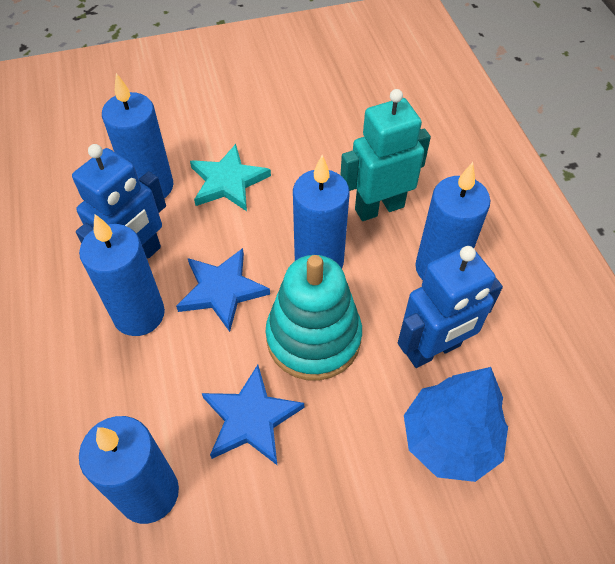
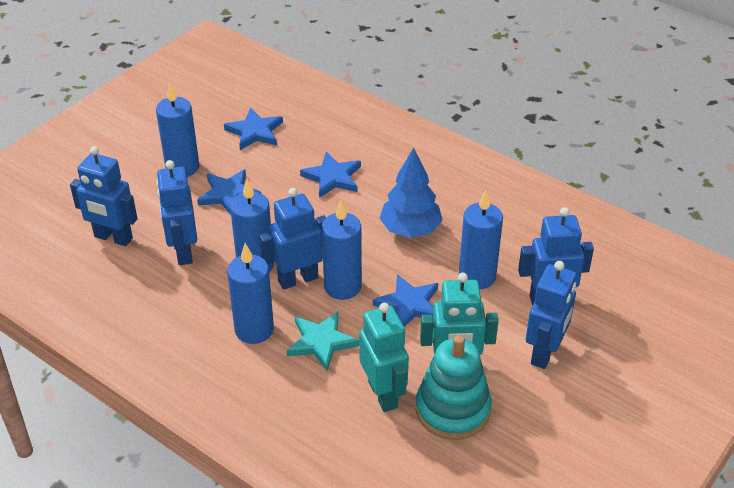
blue robot: [72,144,166,258] [398,246,503,368] = 2 -> [70,146,138,246] [156,160,197,265] [260,188,326,290] [518,207,594,305] [526,261,576,369] = 5
blue star: [176,248,270,332] [202,365,304,465] = 2 -> [197,169,261,215] [224,108,283,150] [300,152,361,198] [373,274,438,327] = 4
turquoise robot: [340,89,431,221] = 1 -> [359,303,409,412] [420,273,499,355] = 2

